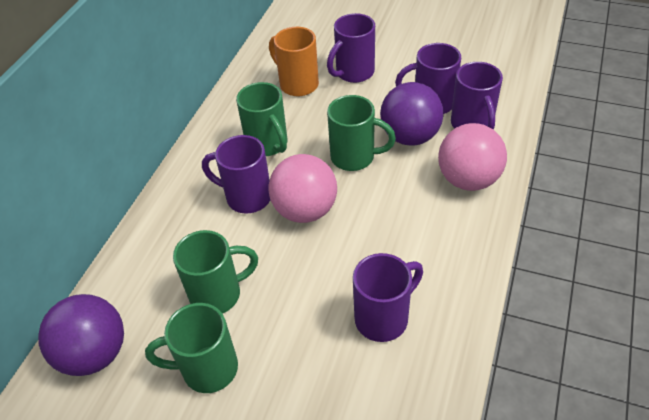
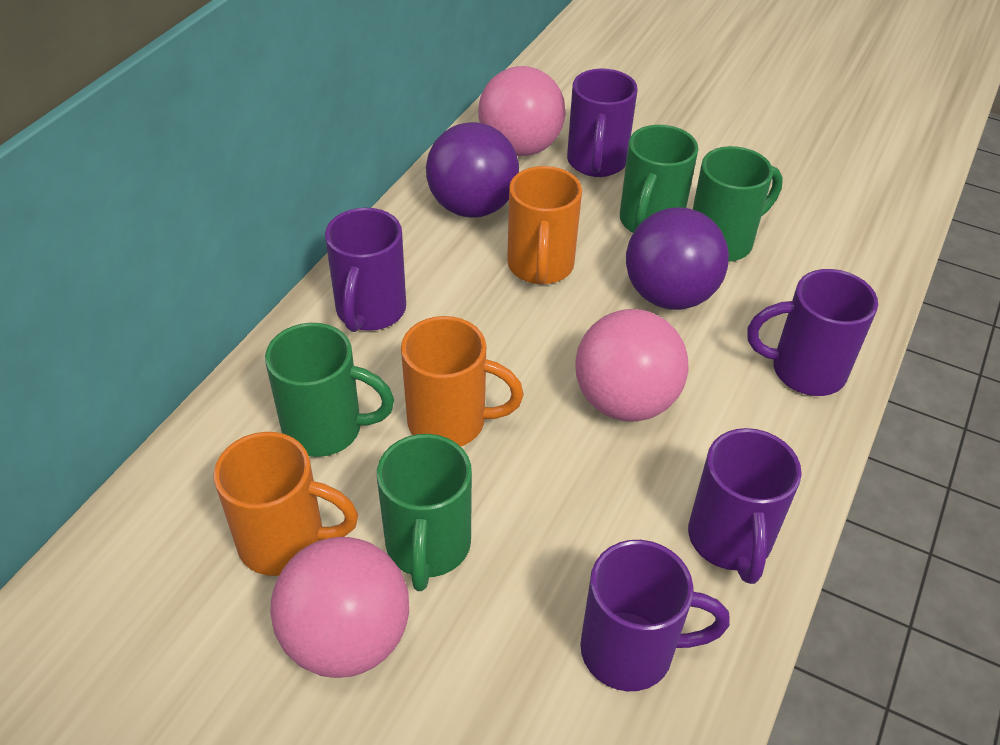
orange mug: [269,27,319,96] = 1 -> [214,432,358,576] [401,316,524,447] [507,166,582,285] = 3
pink ball: [269,154,337,223] [438,123,507,191] = 2 -> [270,537,409,678] [478,66,566,156] [575,309,688,422] = 3

